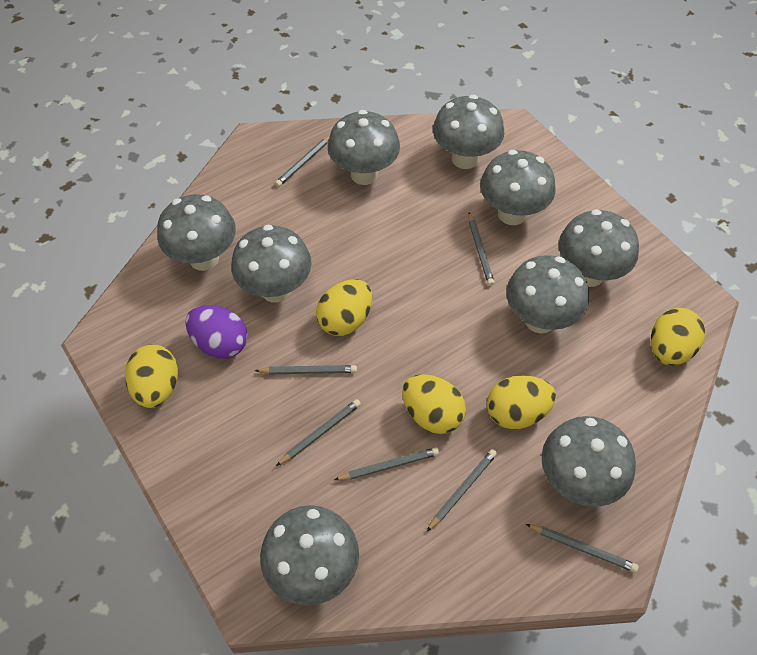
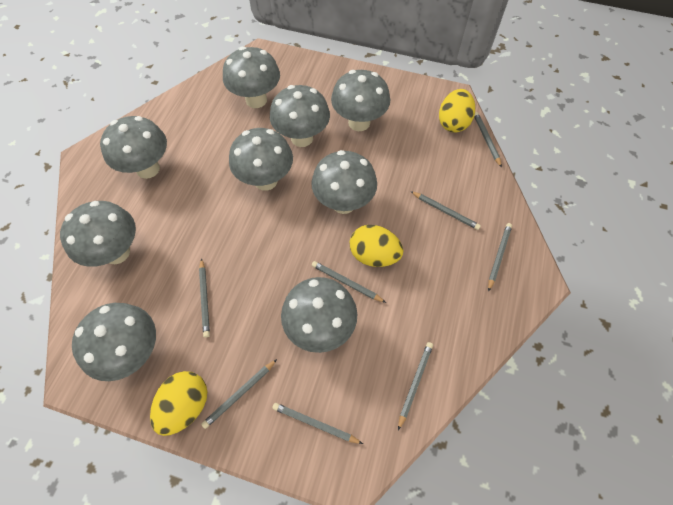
grey pencil: [255,365,357,374] [275,136,330,187] [276,399,361,466] [334,447,439,480] [427,449,497,531] [469,212,495,286] [526,524,639,573] = 7 -> [199,258,210,338] [201,359,277,429] [272,403,363,444] [312,261,386,303] [398,342,433,430] [410,191,481,230] [474,112,502,168] [488,223,512,292] = 8
purple egg: [185,305,248,359] = 1 -> none = 0
yellow egg: [125,344,178,408] [316,279,372,336] [402,374,466,434] [487,375,556,429] [651,308,705,366] = 5 -> [150,371,207,436] [350,225,403,267] [439,89,475,133] = 3

